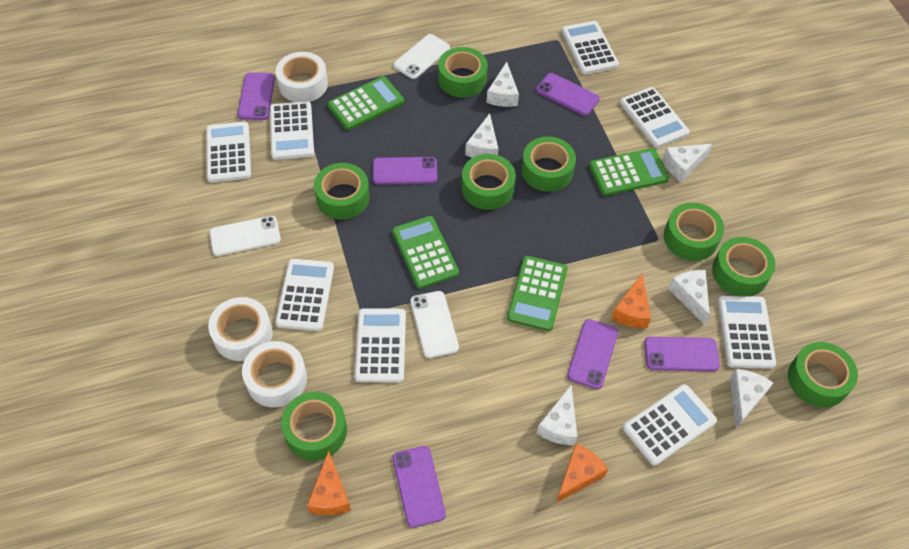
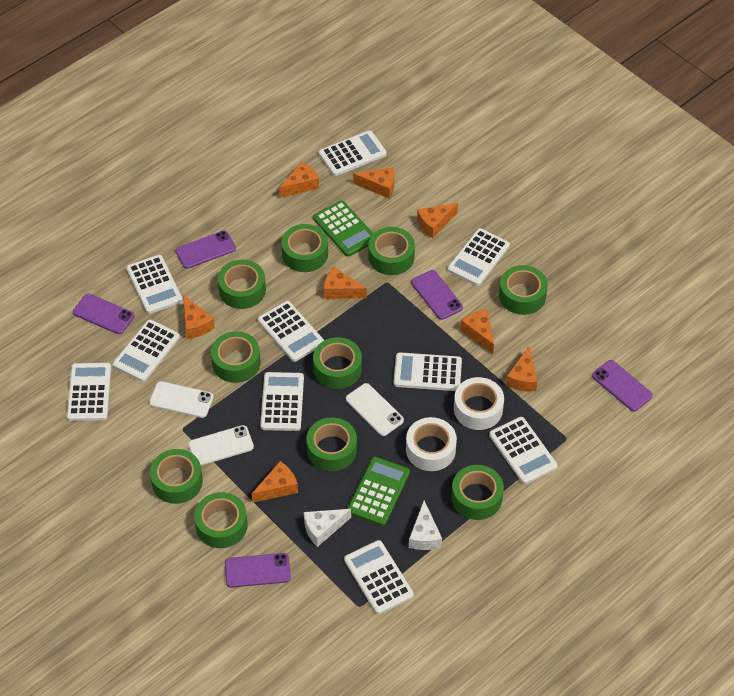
green calculator: [328,76,404,130] [392,216,459,289] [507,256,568,331] [589,148,669,196] = 4 -> [313,200,374,257] [347,457,410,526] = 2
green tape: [281,392,347,461] [314,163,370,219] [438,47,488,98] [462,154,516,210] [521,137,576,192] [664,202,724,261] [712,237,775,296] [788,342,858,408] = 8 -> [150,449,203,504] [194,492,248,548] [211,331,261,383] [218,260,266,309] [281,224,328,272] [306,417,357,471] [313,337,362,389] [368,227,415,275] [451,465,504,520] [499,265,548,315] = 10
orange cheese: [307,451,351,515] [555,444,608,504] [611,274,651,328] = 3 -> [183,295,215,339] [252,461,298,502] [279,162,319,198] [323,267,367,299] [353,167,394,199] [417,203,458,238] [460,309,494,354] [506,346,537,392] = 8
purple phone: [237,72,275,120] [373,157,437,185] [393,446,446,528] [536,73,600,116] [567,319,618,389] [644,337,720,371] = 6 -> [73,294,134,334] [175,231,236,269] [225,553,291,588] [411,270,463,320] [592,360,653,411] = 5
white calculator: [206,122,251,182] [270,101,314,160] [275,259,334,331] [355,308,406,382] [562,21,619,75] [620,87,690,148] [623,384,717,465] [718,295,776,369] = 8 -> [67,363,111,421] [113,320,180,382] [126,255,183,314] [258,301,324,362] [260,372,304,431] [319,130,387,176] [344,540,414,614] [394,352,462,391] [447,228,510,286] [489,417,558,484] = 10
white cheese: [465,113,498,158] [487,62,519,107] [537,384,577,445] [663,144,712,182] [668,270,710,325] [730,369,773,428] = 6 -> [304,509,351,547] [409,501,442,550] = 2
white tape: [208,297,273,361] [242,341,307,407] [276,52,328,102] = 3 -> [406,417,457,471] [454,377,504,430] = 2

